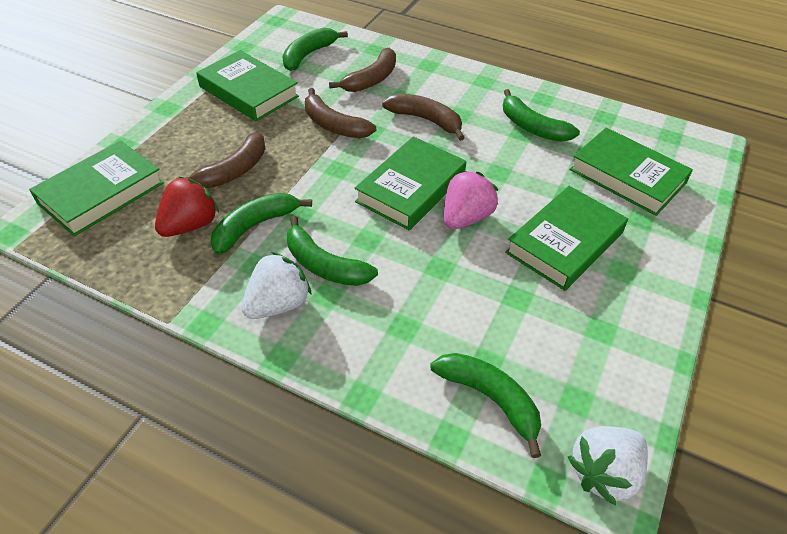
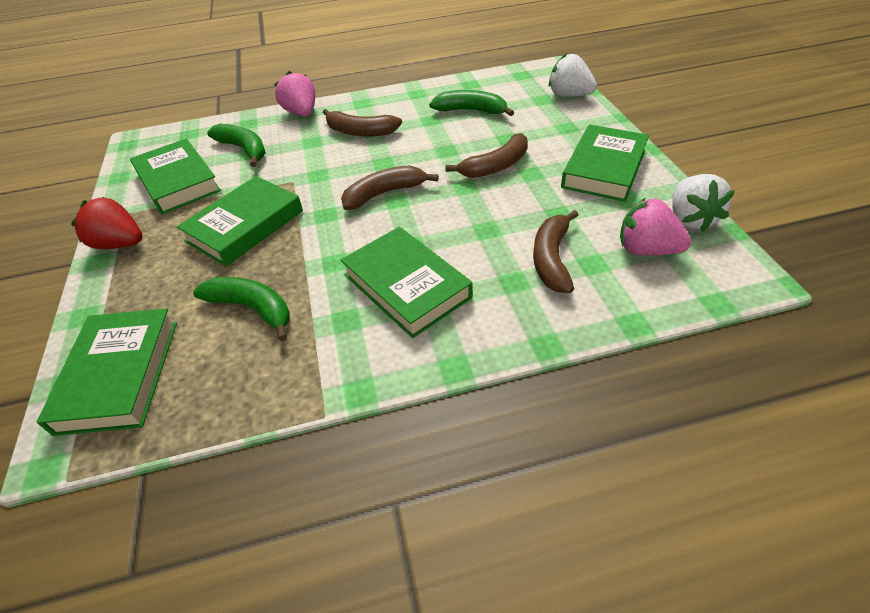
green banana: [211,193,312,255] [282,28,348,71] [287,216,378,286] [430,353,541,458] [503,89,580,142] = 5 -> [193,277,290,341] [207,124,266,167] [429,90,514,116] = 3
pink strawberry: [444,170,498,229] = 1 -> [274,71,315,117] [620,198,691,256] = 2

